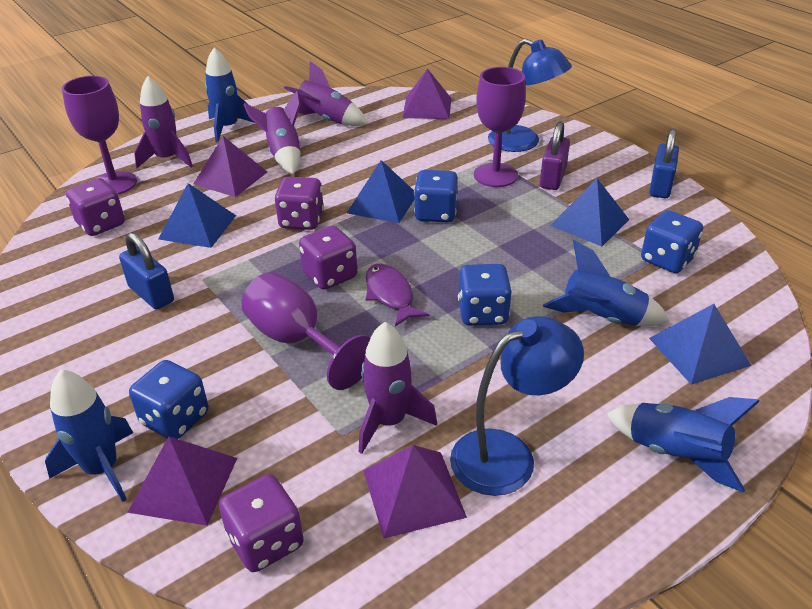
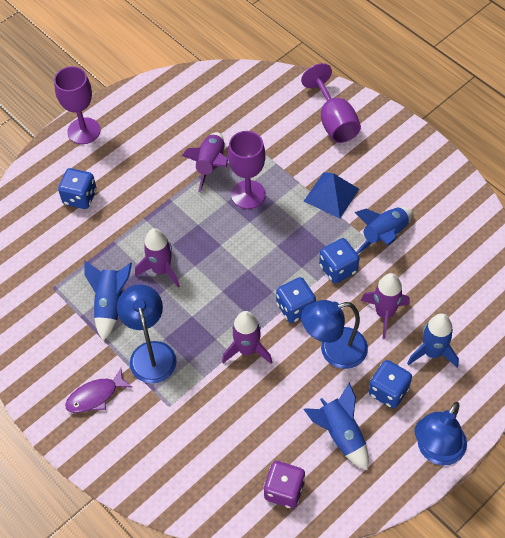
blue lamp: [450,316,584,496] [488,39,572,152] = 2 -> [117,284,177,383] [301,300,368,369] [414,402,467,465] = 3
blue padlock: [119,232,174,310] [649,129,679,198] = 2 -> none = 0
blue pyramid: [158,183,236,248] [347,160,414,223] [550,178,629,246] [649,304,752,385] = 4 -> [304,172,359,219] = 1
purple dice: [66,178,125,236] [219,474,304,572] [274,177,324,230] [299,226,357,290] = 4 -> [264,461,305,508] = 1
purple padlock: [540,121,570,190] = 1 -> none = 0
purple pyramid: [127,436,237,526] [193,136,267,197] [363,445,467,538] [402,69,451,119] = 4 -> none = 0

